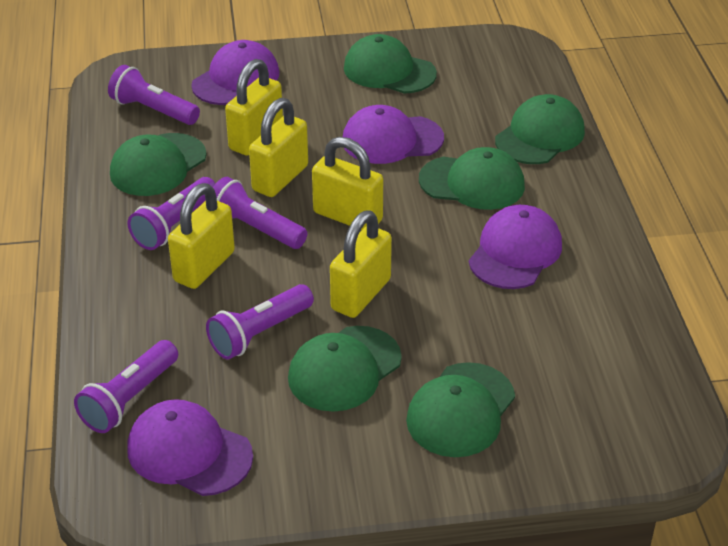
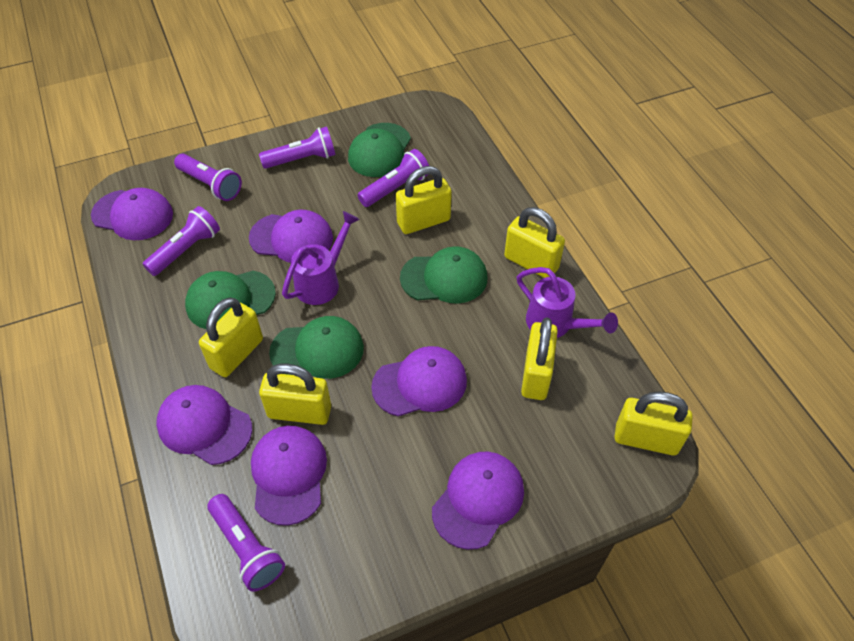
green cap: [110,133,207,196] [288,326,402,412] [344,34,437,94] [406,362,515,457] [419,147,525,210] [495,94,585,164] = 6 -> [185,271,276,329] [269,316,364,379] [348,123,411,177] [400,246,487,304] = 4
purple cap: [127,399,253,496] [191,40,280,105] [343,105,444,164] [469,205,562,289] = 4 -> [91,188,173,240] [156,385,252,465] [249,210,333,263] [251,426,327,526] [371,346,467,416] [432,452,524,550] = 6
purple watering can: none = 0 -> [282,211,360,305] [517,267,618,338] = 2
yellow padlock: [168,183,235,289] [225,59,283,156] [249,98,308,197] [312,137,383,230] [330,210,392,318] = 5 -> [199,297,263,377] [259,364,331,425] [396,166,452,234] [504,207,565,278] [521,317,558,400] [615,392,693,456] = 6

